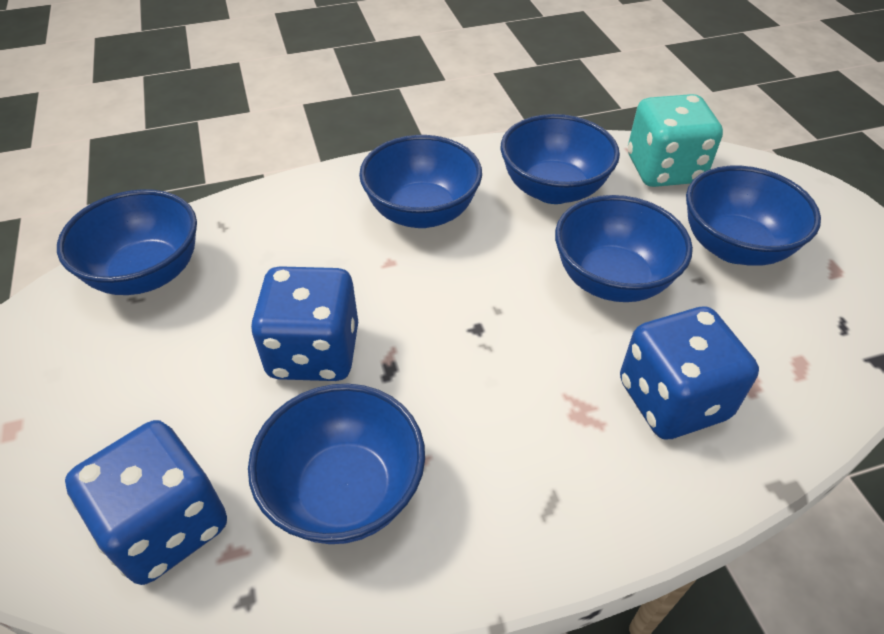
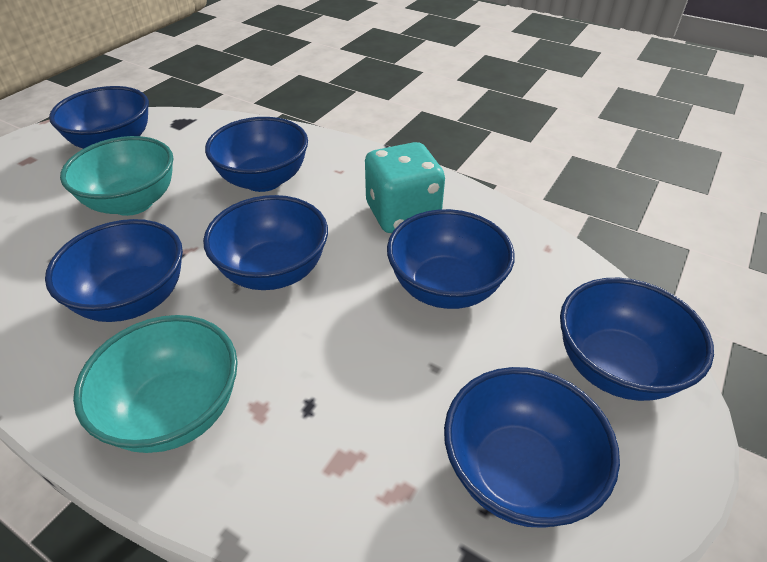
blue bowl: [57,189,197,295] [248,384,425,544] [359,135,482,228] [500,114,620,204] [555,195,693,302] [686,166,821,266] = 6 -> [45,219,183,322] [49,86,149,149] [203,195,328,290] [205,117,308,192] [387,209,515,309] [444,367,620,528] [560,278,714,401] = 7
blue dice: [65,420,227,585] [251,266,358,381] [620,306,759,440] = 3 -> none = 0
turquoise bowl: none = 0 -> [60,136,173,216] [73,315,238,453] = 2

